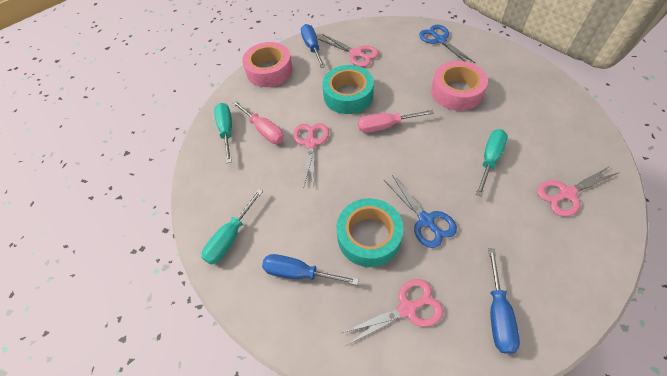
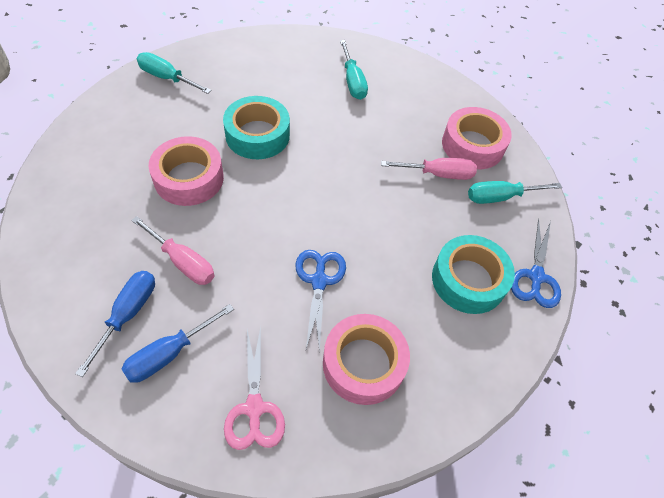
blue screwdriver: [262,254,359,285] [301,24,325,68] [488,248,520,354] = 3 -> [75,271,155,377] [122,304,234,383] = 2
pink scissors: [293,123,329,188] [318,34,379,67] [342,279,443,345] [537,166,618,217] = 4 -> [224,326,285,450] = 1
pink tape: [242,42,293,87] [431,61,488,111] = 2 -> [149,136,224,206] [323,314,410,405] [442,107,512,169] = 3

